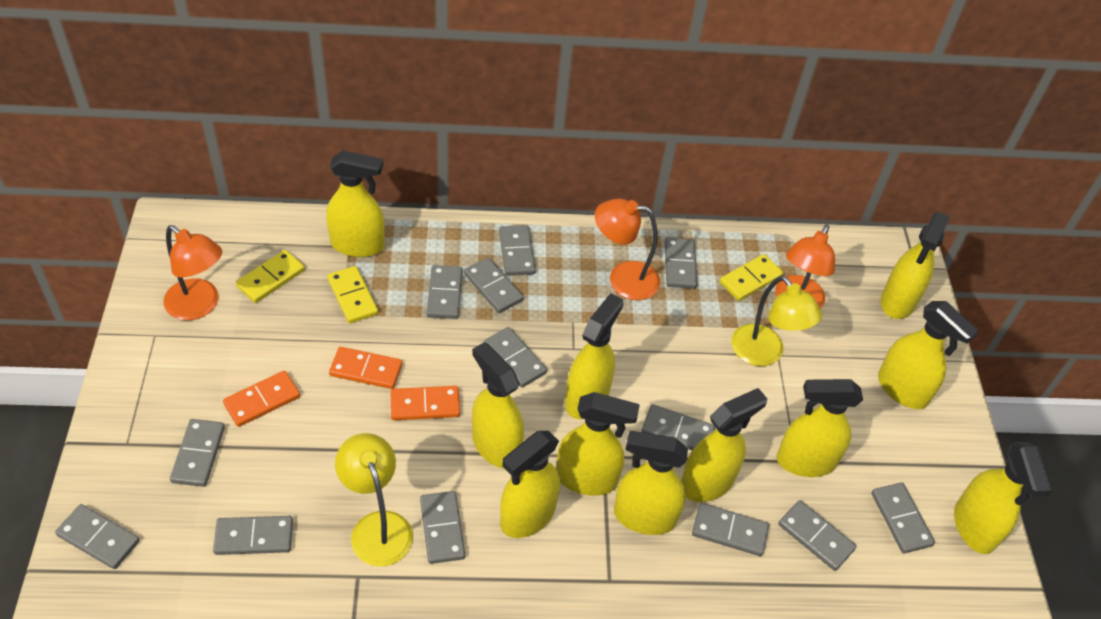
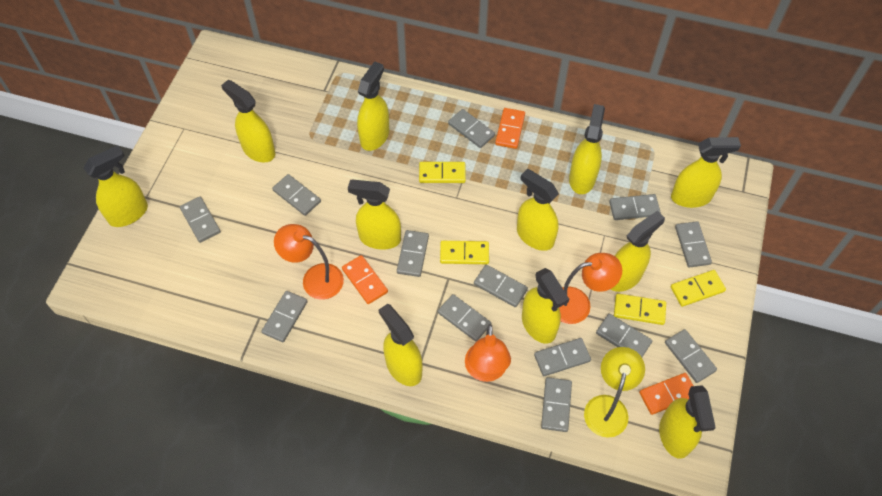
yellow domino: [236,250,305,303] [327,266,378,323] [720,254,783,301] = 3 -> [419,162,466,183] [440,241,489,264] [614,293,666,325] [671,270,726,307] = 4
yellow lamp: [335,433,413,566] [731,276,822,366] = 2 -> [584,347,645,438] = 1

